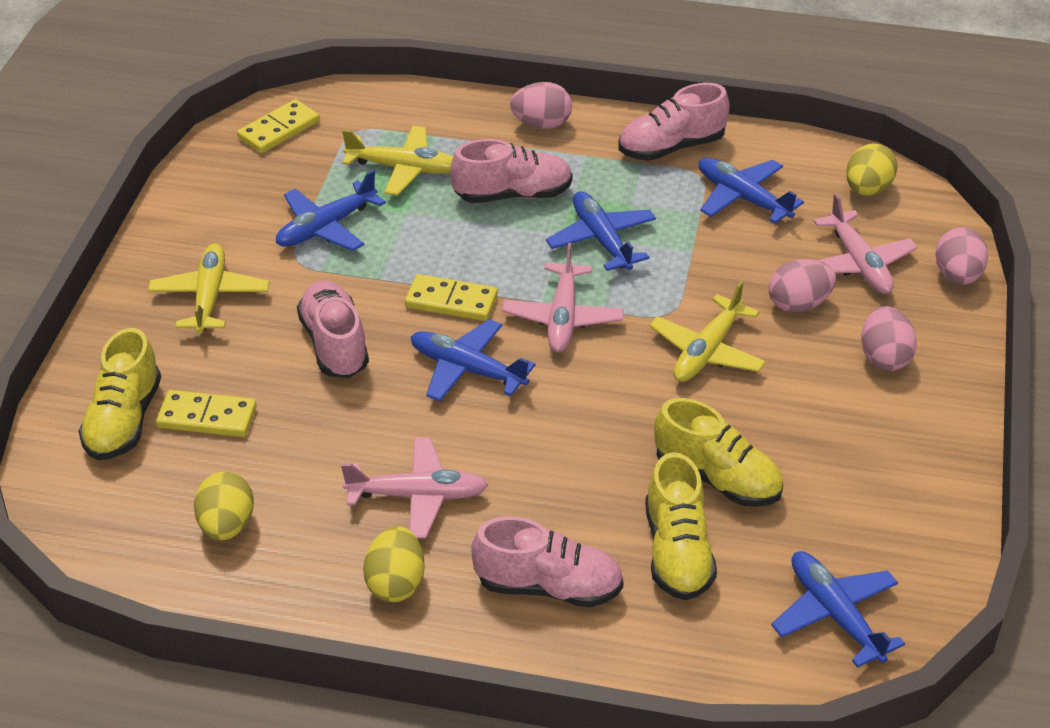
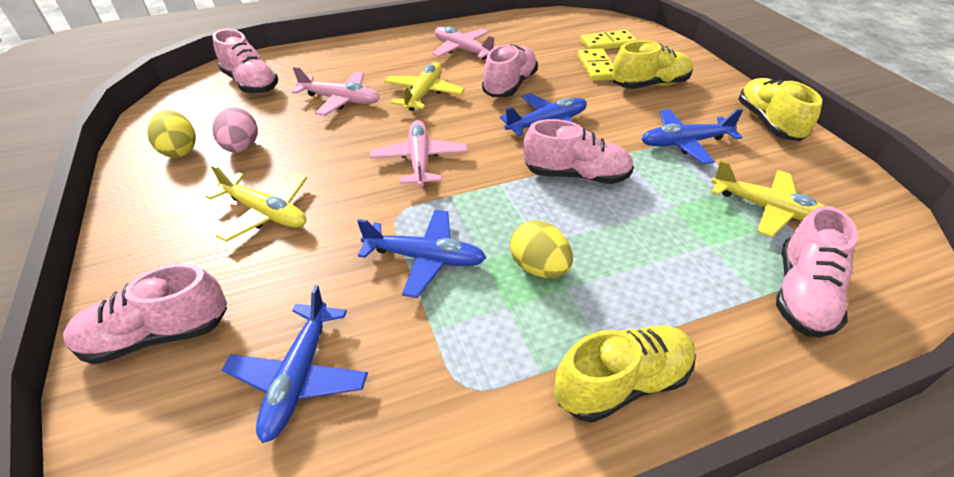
blue plane: [276,170,386,251] [411,319,535,402] [546,191,656,271] [699,158,804,224] [771,551,905,668] = 5 -> [222,285,368,443] [357,210,486,298] [500,93,587,136] [642,109,743,164] = 4
pink egg: [510,82,572,129] [769,259,836,313] [861,306,917,371] [935,227,988,285] = 4 -> [212,107,258,153] = 1
pink shoe: [297,280,369,378] [451,139,573,203] [471,517,623,607] [618,83,730,161] = 4 -> [63,263,227,365] [212,29,278,94] [482,44,538,97] [523,119,634,184] [776,206,858,337] = 5
yellow domino: [156,390,257,437] [237,99,320,153] [405,274,498,321] = 3 -> [578,48,613,81] [580,30,637,50] = 2
yellow egg: [194,471,254,541] [363,526,425,602] [846,143,898,196] = 3 -> [147,110,196,158] [510,220,573,278] = 2

